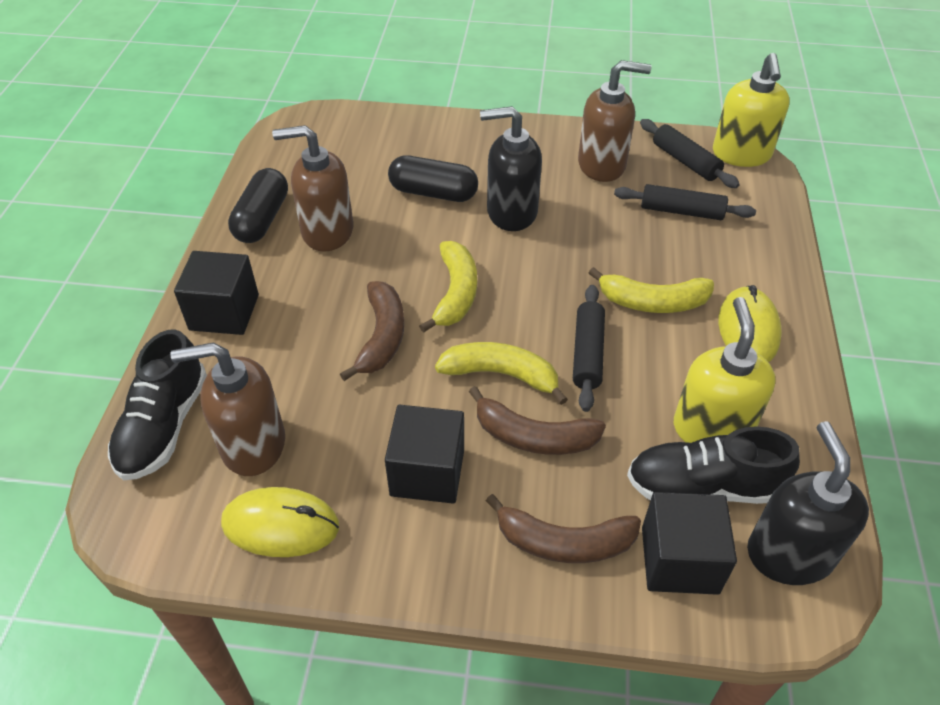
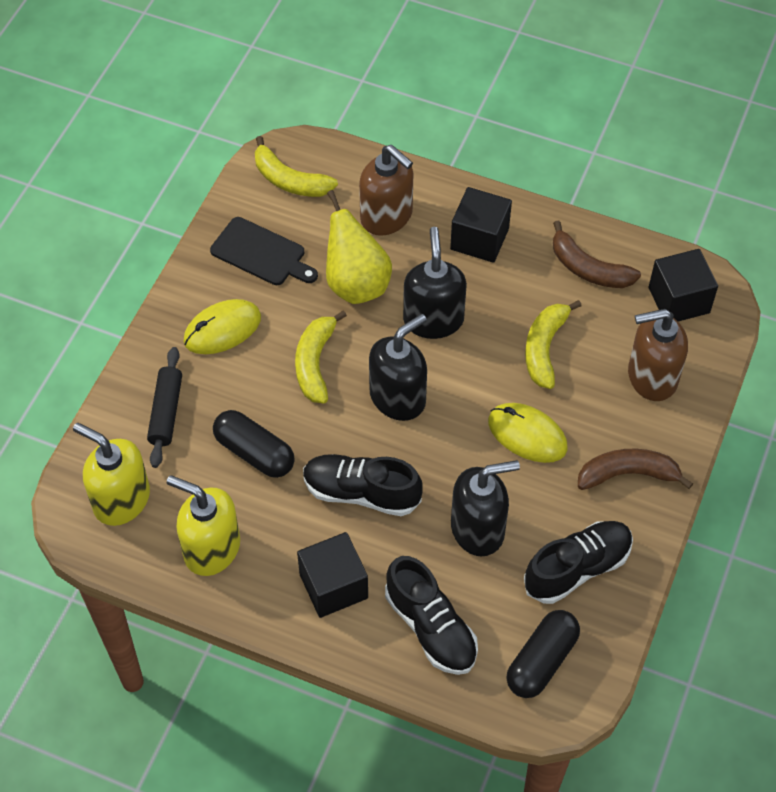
black cutting board: none = 0 -> [210,217,318,285] = 1
black rolling pin: [573,285,605,412] [614,184,756,220] [640,119,740,188] = 3 -> [147,347,182,468] = 1
black shoe: [108,329,207,480] [627,426,800,504] = 2 -> [303,454,423,516] [385,556,478,675] [524,521,633,604] = 3
black soap dispenser: [480,106,542,231] [747,421,869,585] = 2 -> [369,314,427,421] [403,227,467,339] [451,460,520,557] = 3
brown banana: [340,281,404,381] [469,386,606,455] [486,494,641,563] = 3 -> [553,221,641,288] [578,449,693,490] = 2
brown soap dispenser: [170,343,285,476] [272,125,353,252] [578,60,652,182] = 3 -> [359,145,413,236] [628,309,688,401] = 2
yellow pear: none = 0 -> [326,190,392,304] = 1

